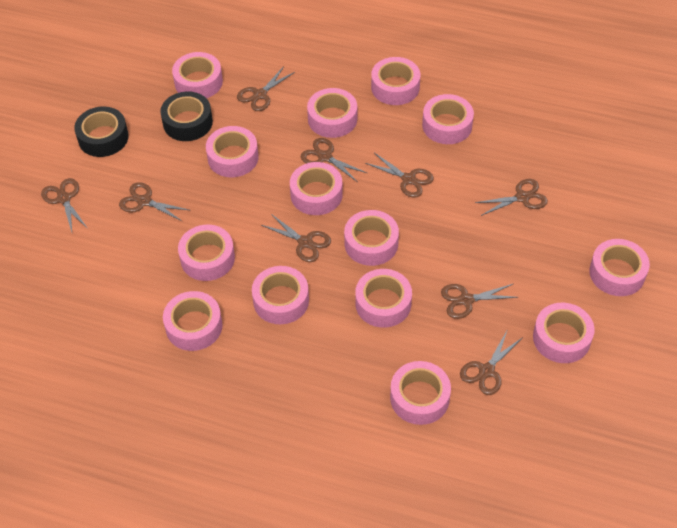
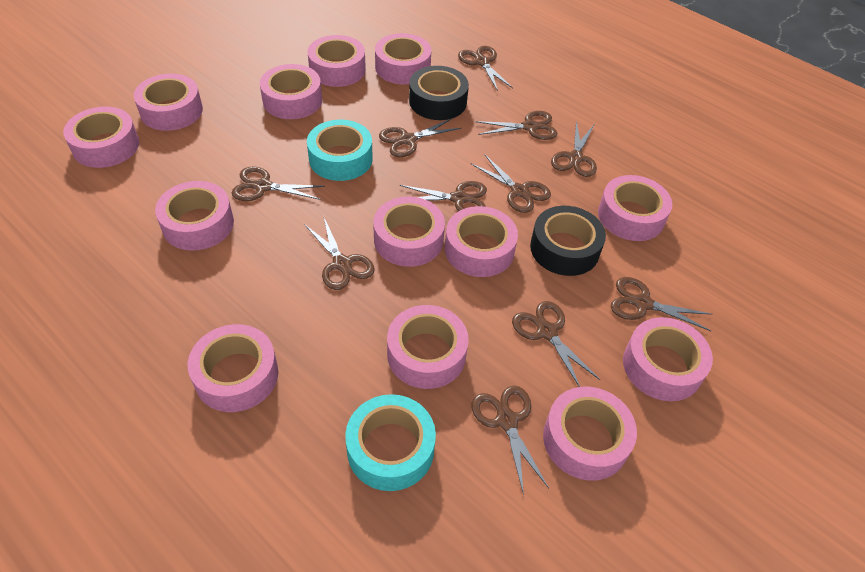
brown scissors: [41,178,88,232] [119,182,189,222] [237,66,295,111] [261,214,331,262] [300,138,367,182] [365,153,434,198] [441,284,518,319] [460,329,523,395] [475,179,548,216] = 9 -> [232,166,325,201] [304,218,375,290] [379,118,462,157] [400,181,487,211] [458,46,513,91] [471,155,551,213] [471,386,549,496] [475,111,557,140] [512,301,600,387] [551,121,597,177] [611,277,713,331] = 11
pink tape: [163,291,223,351] [172,52,223,98] [178,225,235,281] [206,126,258,177] [252,266,309,324] [290,162,343,215] [307,88,357,138] [344,210,399,266] [355,269,412,328] [371,57,420,105] [390,361,451,425] [422,94,474,144] [533,303,595,363] [589,239,650,296] = 14 -> [63,106,139,168] [134,74,203,131] [155,181,234,251] [188,324,278,412] [260,64,322,119] [307,35,366,87] [373,197,445,267] [375,33,431,84] [387,305,469,389] [445,206,518,277] [543,387,637,481] [598,175,672,241] [623,317,713,401] = 13
turquoise tape: none = 0 -> [307,120,373,181] [345,394,436,491] = 2

